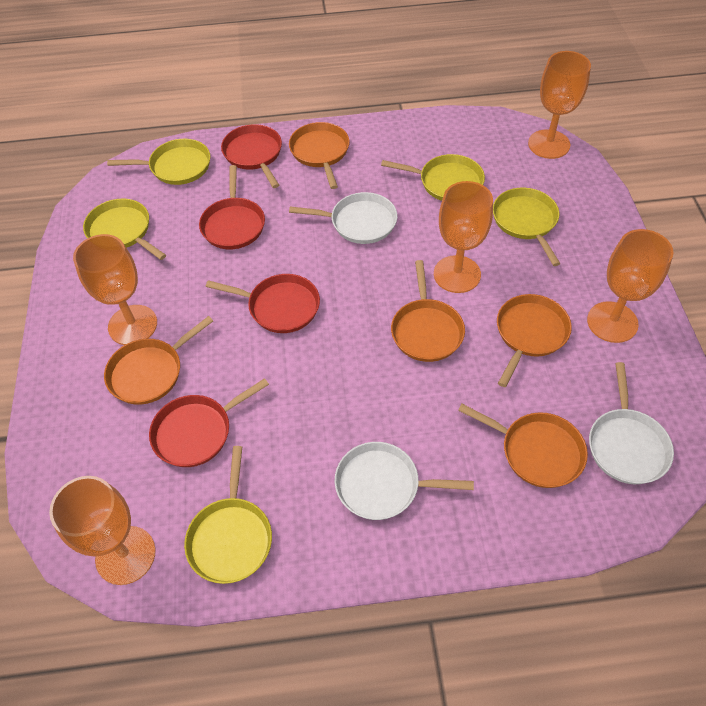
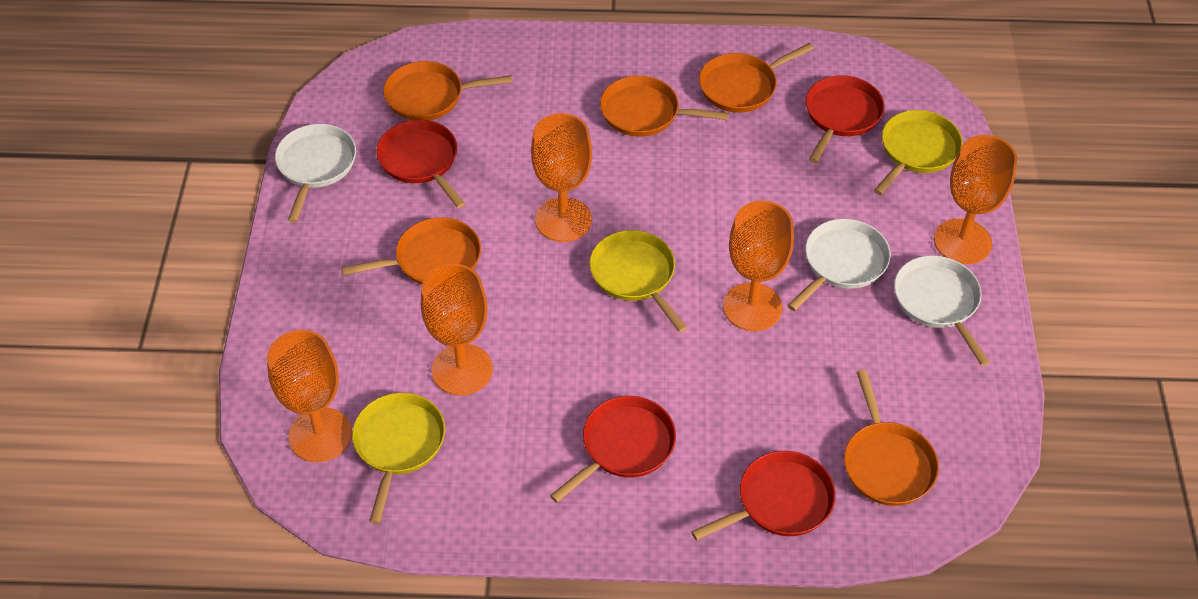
yellow pan: [83,198,166,260] [107,139,211,185] [184,446,272,584] [381,154,485,201] [493,188,561,266] = 5 -> [352,393,445,524] [589,230,687,332] [874,110,963,195] = 3

